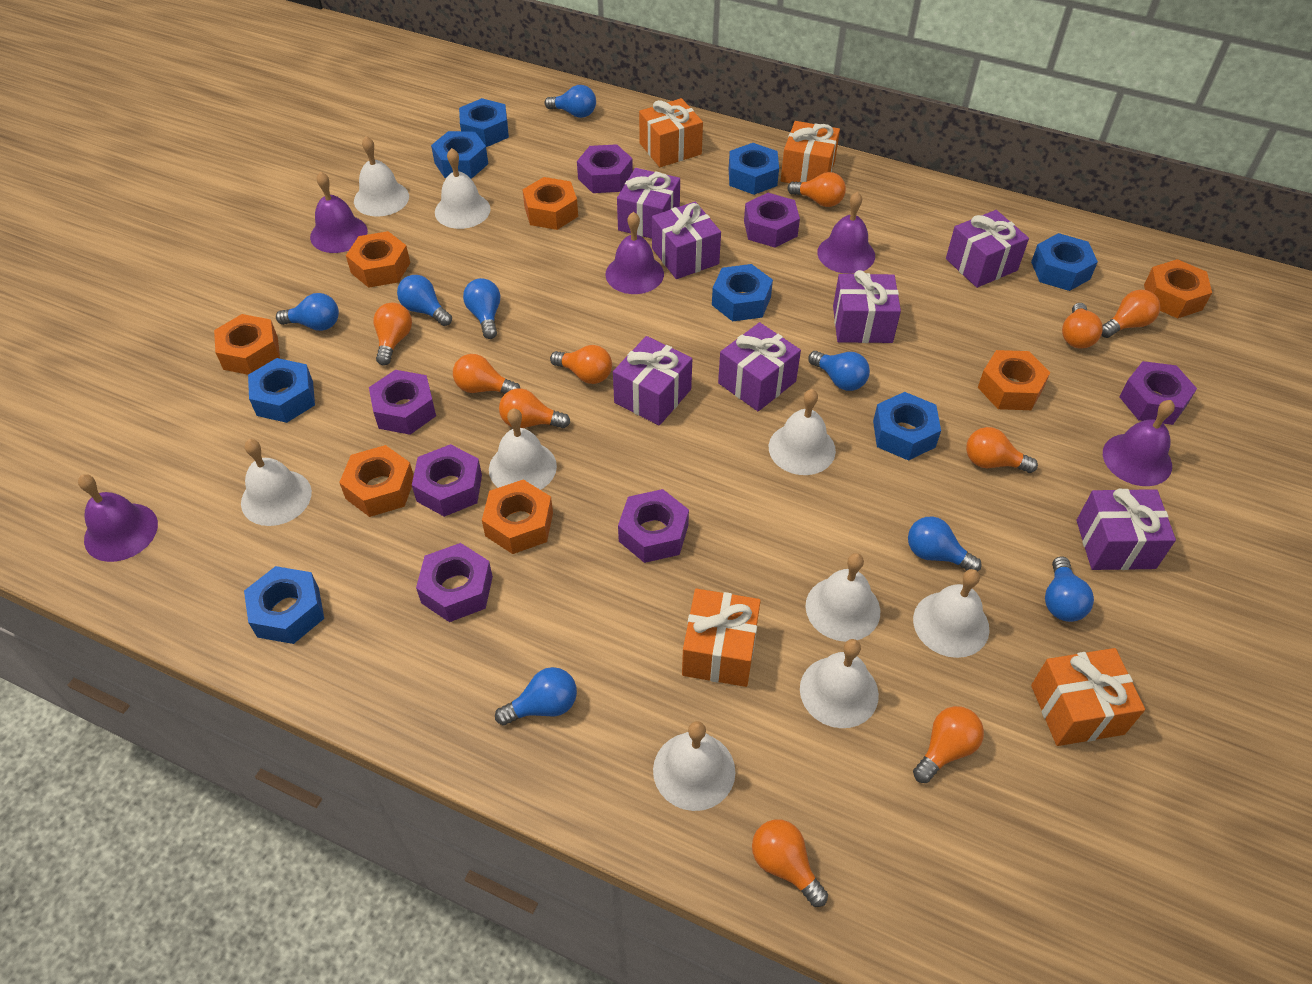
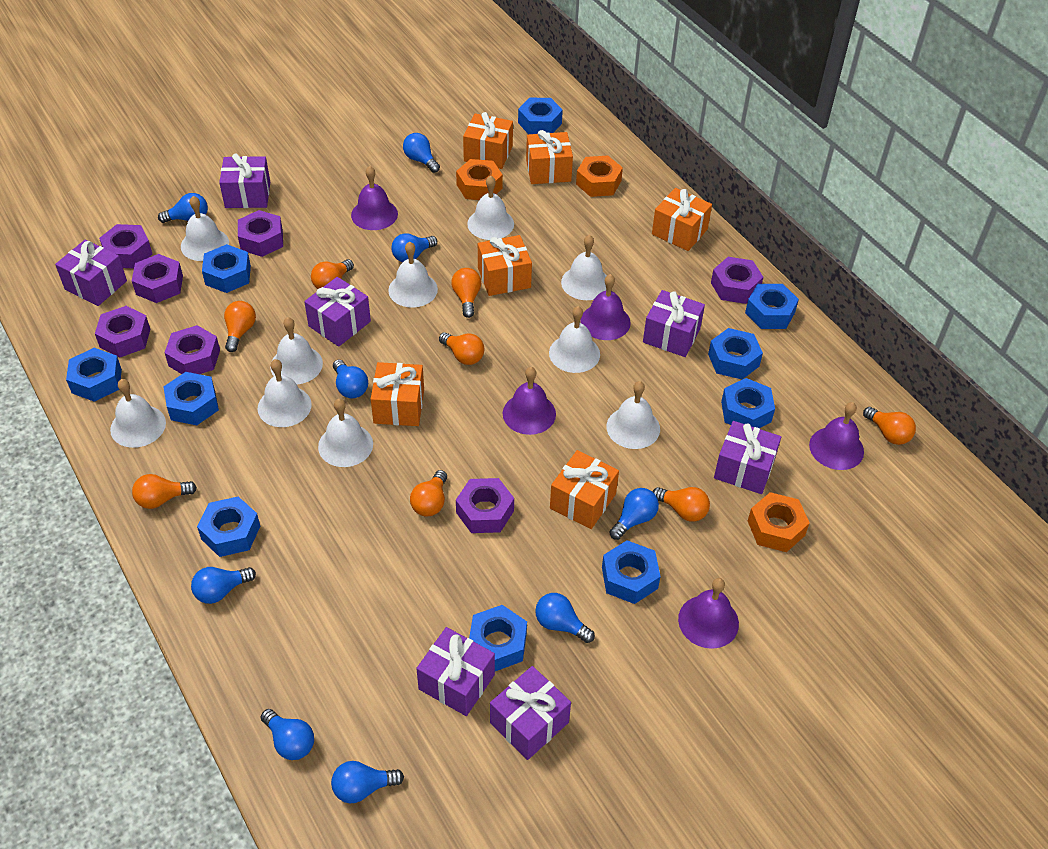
blue light bulb: [276,293,339,331] [397,275,452,326] [463,278,500,339] [495,667,577,726] [545,85,596,118] [808,351,870,391] [908,517,981,571] [1045,556,1094,622] = 8 -> [158,193,208,223] [191,567,256,604] [261,709,314,760] [331,761,404,803] [333,360,368,399] [391,233,437,262] [403,133,440,173] [535,593,595,643] [610,488,659,540] = 9
blue nut: [244,566,324,644] [248,358,315,423] [431,131,488,178] [459,98,509,147] [712,264,773,322] [729,143,779,195] [873,392,941,461] [1031,233,1098,291] = 8 -> [66,348,122,402] [163,372,219,425] [197,496,260,557] [202,244,251,293] [469,605,527,671] [518,98,563,134] [602,540,661,604] [708,328,763,379] [721,378,775,428] [745,284,799,329] = 10
orange gift: [639,98,703,167] [682,589,761,687] [781,121,840,183] [1031,648,1145,746] = 4 -> [371,362,424,426] [463,112,513,169] [478,235,532,296] [526,130,573,184] [550,450,619,529] [652,188,712,251] = 6
orange light bulb: [373,303,412,366] [453,354,520,394] [499,388,570,428] [550,345,612,384] [752,819,828,907] [788,172,846,207] [913,706,984,783] [966,427,1038,473] [1062,303,1103,349] [1101,290,1160,338] = 10 -> [132,474,197,509] [224,301,256,352] [311,259,354,289] [410,470,447,516] [439,333,484,365] [451,268,481,318] [652,487,710,522] [863,407,916,445] = 8
orange nut: [214,314,280,375] [339,445,414,517] [346,231,410,288] [482,479,553,554] [522,177,578,230] [978,350,1050,410] [1144,259,1212,319] = 7 -> [456,159,503,200] [576,156,623,197] [748,492,810,552] = 3
white bell: [241,439,312,526] [354,136,409,217] [435,148,491,229] [489,408,557,490] [653,721,736,811] [769,389,836,475] [800,639,879,728] [806,553,880,642] [913,569,989,658] = 9 -> [110,379,166,448] [181,196,229,261] [258,359,312,427] [270,317,323,384] [318,399,373,467] [388,242,438,308] [467,176,514,240] [549,306,600,373] [561,235,607,300] [607,381,660,449] = 10

